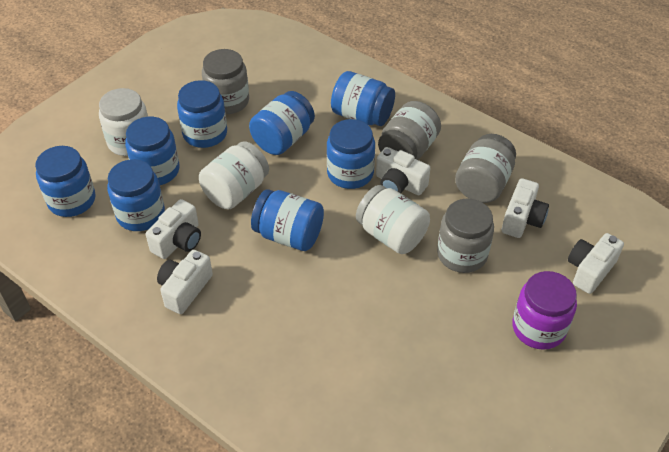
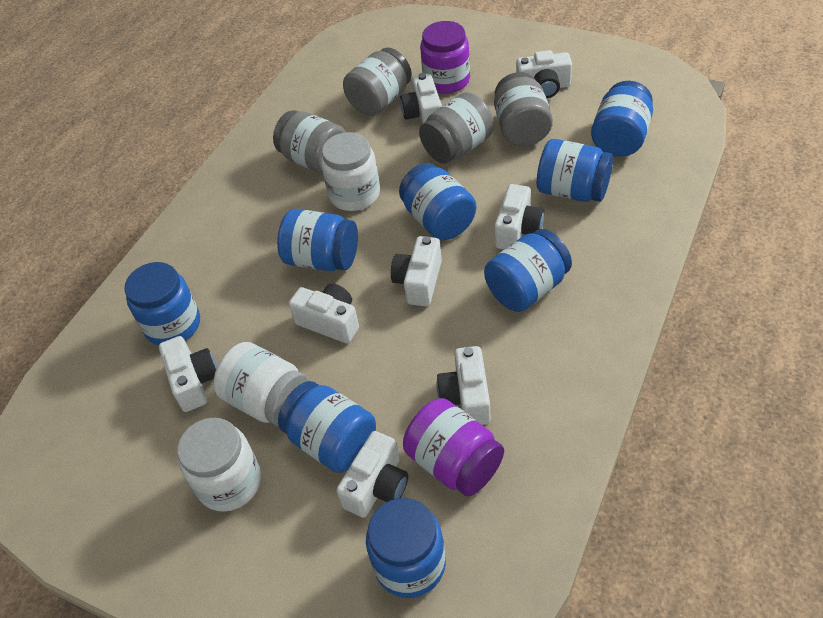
purple jar: [512,271,577,350] = 1 -> [403,398,504,496] [420,21,470,94] = 2
white camera: [146,199,201,259] [157,250,213,314] [376,147,431,195] [502,178,549,238] [568,233,624,294] = 5 -> [159,336,217,412] [289,284,359,343] [336,431,408,518] [391,236,442,306] [400,73,442,124] [437,346,491,425] [494,184,544,249] [516,50,572,98] = 8

